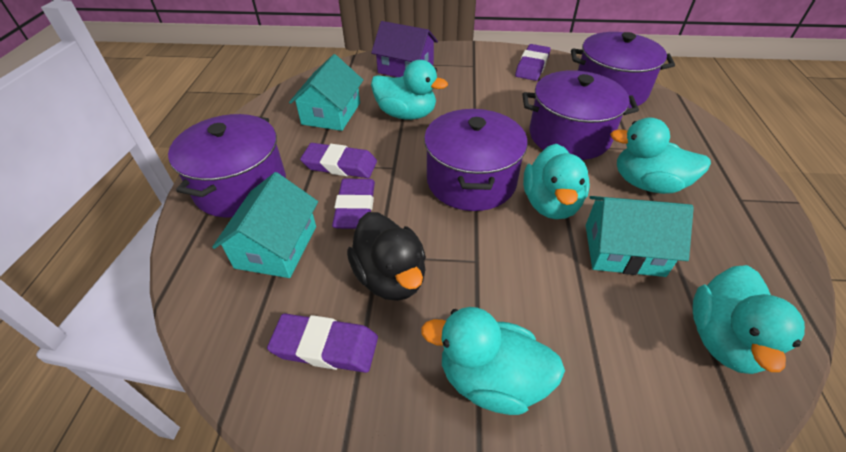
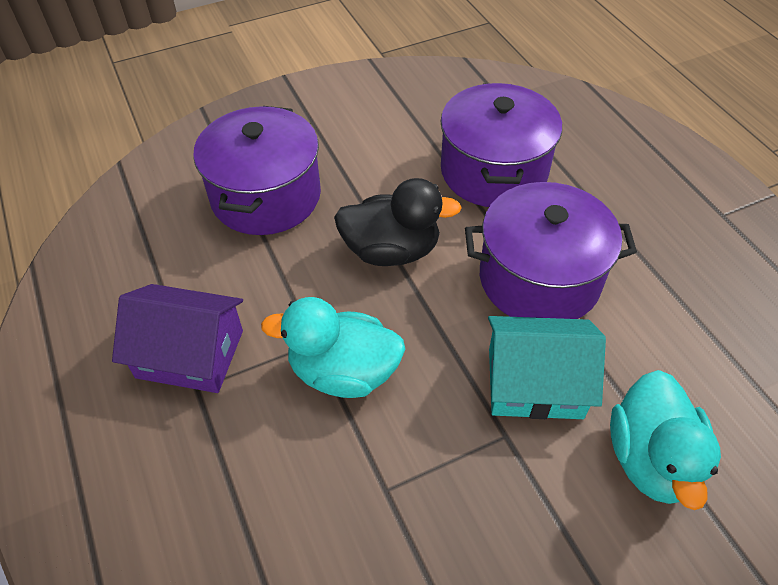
purple eraser: [267,314,378,373] [300,143,377,178] [332,179,375,229] [515,44,551,81] = 4 -> none = 0
purple pot: [168,114,286,218] [424,109,528,211] [522,70,639,160] [571,32,675,108] = 4 -> [193,106,321,235] [440,83,562,207] [465,182,637,319] = 3
turquoise duck: [371,60,448,120] [421,307,565,415] [523,144,590,219] [610,117,711,194] [693,265,805,374] = 5 -> [261,297,405,398] [610,370,721,510] = 2
turquoise house: [212,172,318,278] [289,54,363,131] [586,196,694,277] = 3 -> [488,316,606,419] = 1

